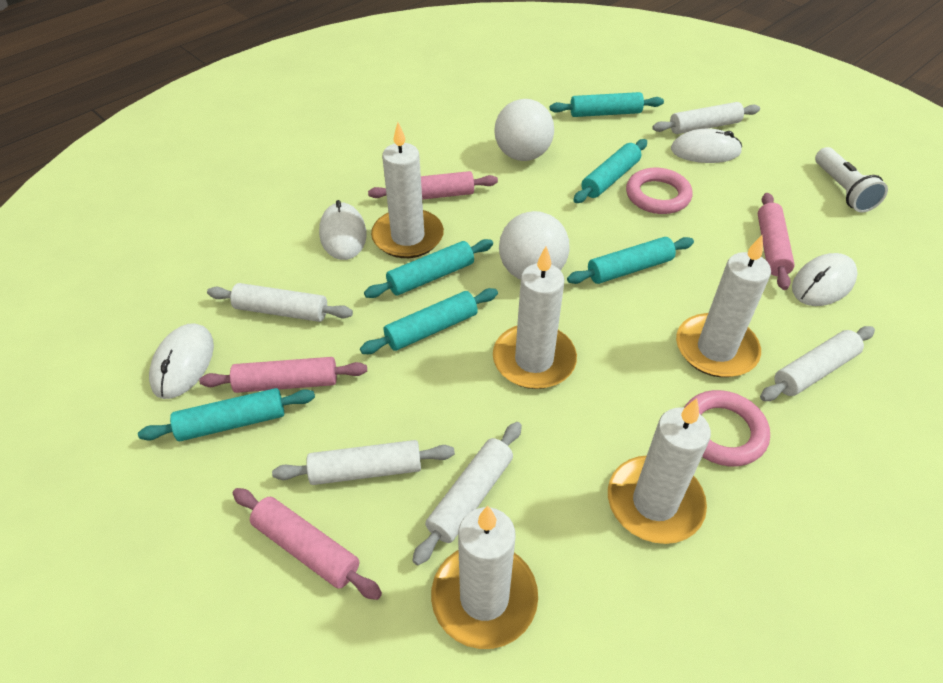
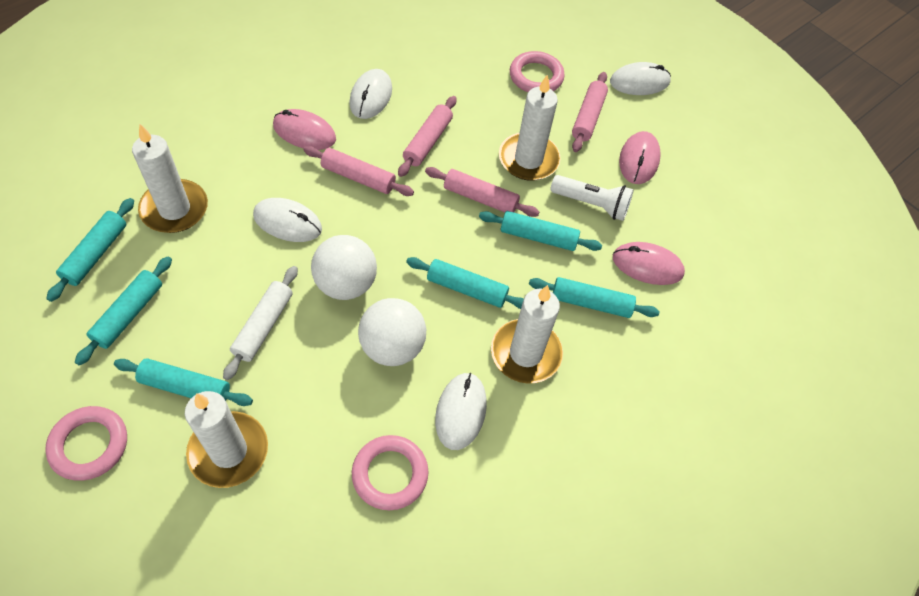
pink mouse: none = 0 -> [273,109,336,150] [613,242,685,285] [619,131,661,184] = 3
pink ring: [626,168,692,214] [684,390,770,466] = 2 -> [45,406,127,481] [352,435,429,510] [510,51,565,92] = 3
white candle: [371,123,444,258] [431,506,538,649] [493,246,577,389] [608,398,711,544] [676,235,771,377] = 5 -> [132,124,208,233] [185,391,268,488] [491,285,563,384] [499,74,561,181] = 4
white rolling pin: [207,283,353,322] [272,440,455,485] [412,422,522,565] [652,102,760,134] [760,326,875,401] = 5 -> [223,266,298,380] = 1

